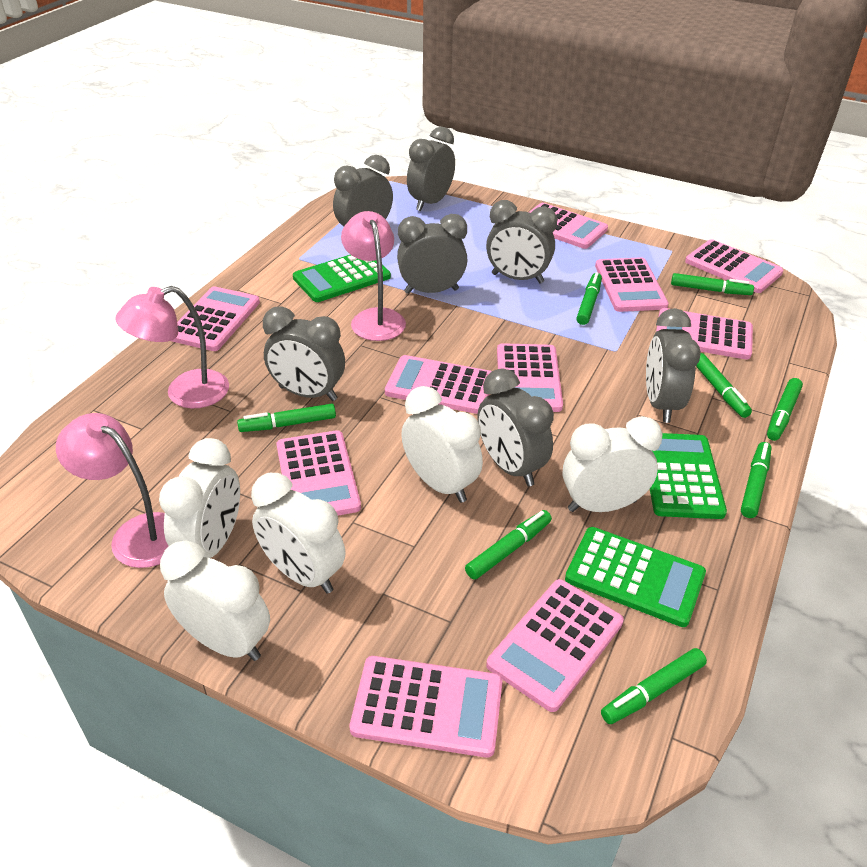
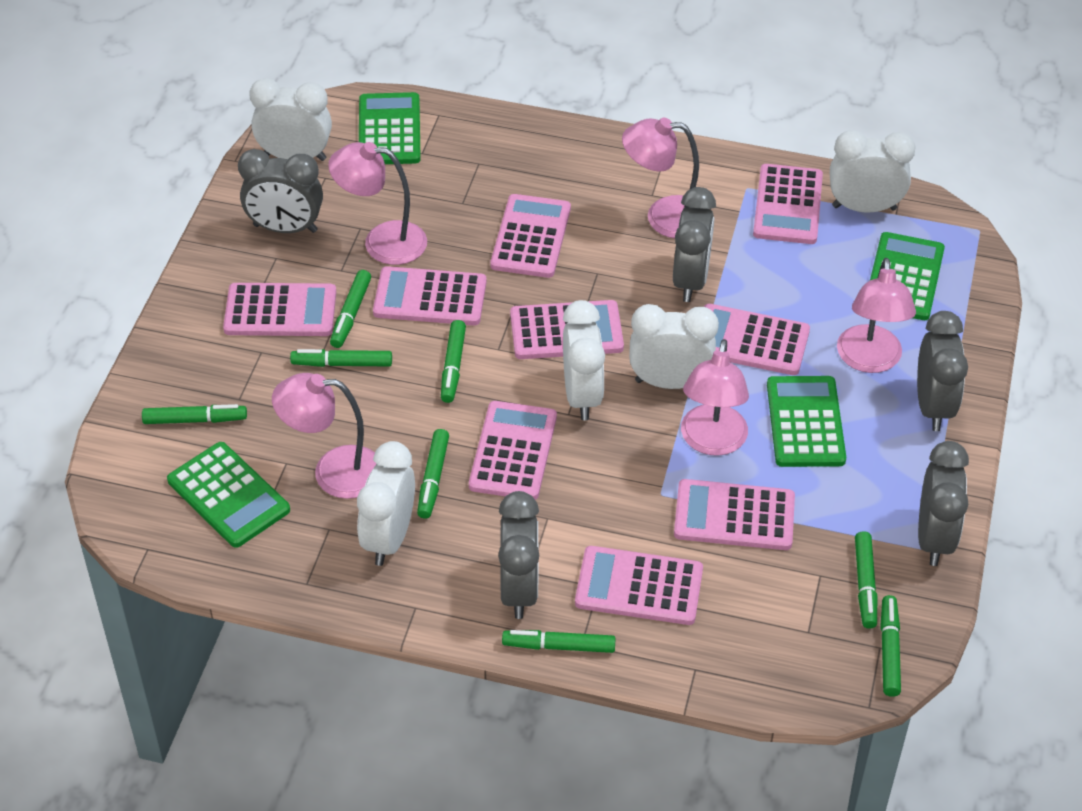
green calculator: [293,255,391,302] [565,527,706,627] [650,433,727,519] = 3 -> [167,442,290,548] [359,92,421,164] [767,376,846,467] [870,232,945,320] = 4
grey clock: [263,306,345,401] [333,155,393,226] [397,214,467,294] [407,127,455,211] [478,368,554,486] [486,200,557,284] [646,308,701,423] = 7 -> [238,149,323,233] [498,491,539,619] [673,187,716,302] [917,311,968,431] [918,441,969,566] = 5
pink calculator: [171,286,260,351] [276,430,361,515] [350,656,503,758] [385,355,492,414] [486,579,624,712] [497,343,563,412] [529,203,608,249] [595,257,669,312] [656,308,753,360] [685,239,783,293] = 10 -> [223,283,336,336] [373,266,487,325] [469,401,557,500] [490,194,571,278] [510,300,624,359] [575,546,703,625] [674,479,795,550] [704,304,810,375] [753,164,823,244] = 9
pink lamp: [56,413,169,568] [115,286,229,408] [341,211,406,341] = 3 -> [272,373,377,499] [328,142,427,265] [622,118,699,238] [681,339,749,456] [837,258,916,373] = 5

